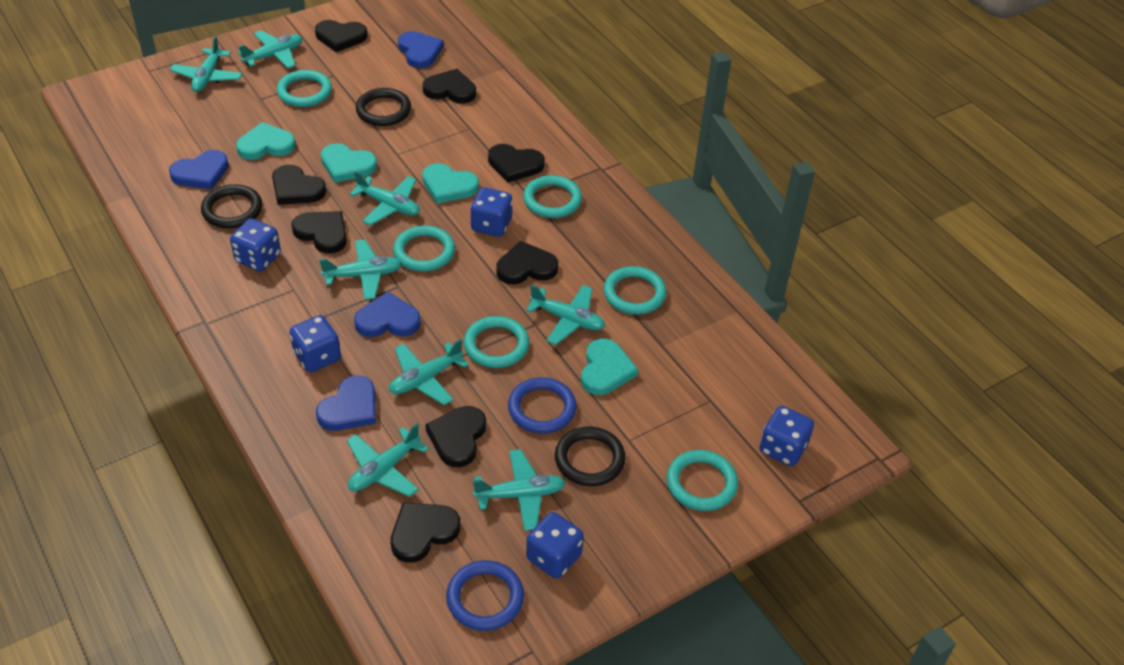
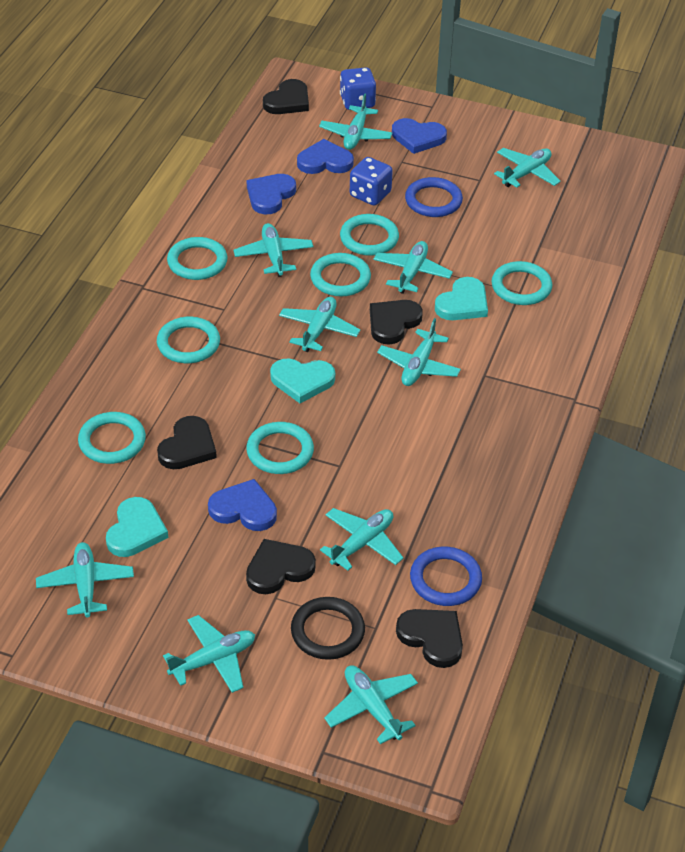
black heart: [272,165,326,205] [291,211,347,254] [315,20,367,52] [391,502,461,563] [422,69,476,104] [425,406,486,467] [488,144,545,183] [496,241,558,284] = 8 -> [157,416,217,469] [246,539,316,594] [263,79,309,114] [370,300,423,345] [396,609,463,668] = 5
black ring: [201,184,262,228] [356,88,411,126] [555,427,626,486] = 3 -> [291,597,365,660] = 1
blue dice: [230,218,281,271] [289,315,341,373] [470,187,513,237] [526,512,584,579] [760,406,814,466] = 5 -> [340,67,376,110] [350,157,393,205] = 2
turquoise heart: [236,122,296,160] [321,143,377,183] [422,163,479,204] [581,339,638,395] = 4 -> [106,497,168,557] [270,358,335,403] [435,277,488,320] = 3
turquoise plane: [170,36,242,92] [237,30,302,68] [319,239,402,300] [347,423,429,497] [350,171,420,225] [389,339,469,405] [473,449,566,531] [526,285,605,345] = 8 -> [36,542,134,618] [163,615,255,693] [233,223,313,277] [279,297,360,352] [319,93,393,150] [320,508,403,571] [324,665,418,744] [373,241,453,294] [377,318,461,386] [494,148,561,188] = 10
turquoise ring: [277,70,332,107] [393,225,455,272] [464,316,529,368] [523,175,582,218] [604,266,666,315] [667,450,738,511] = 6 -> [78,412,146,464] [157,317,220,363] [167,237,227,280] [246,422,314,474] [310,253,371,296] [340,214,399,256] [492,261,552,305] = 7

